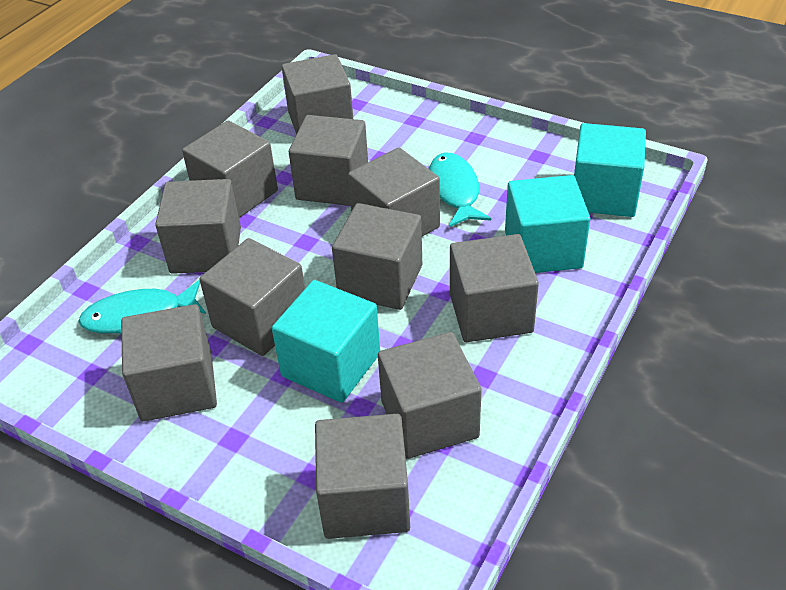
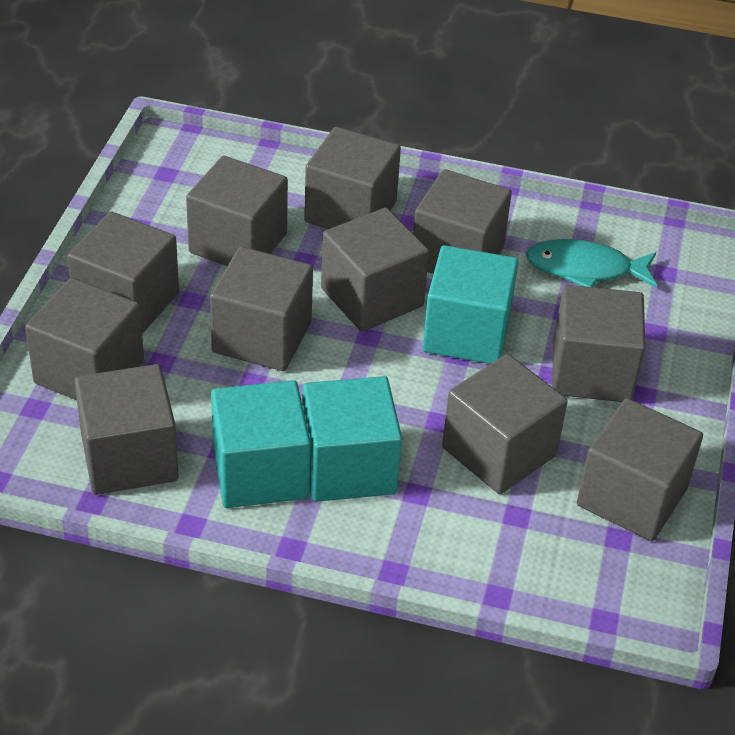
turquoise fish: [78,280,206,334] [429,153,491,227] = 2 -> [526,239,657,288] = 1

